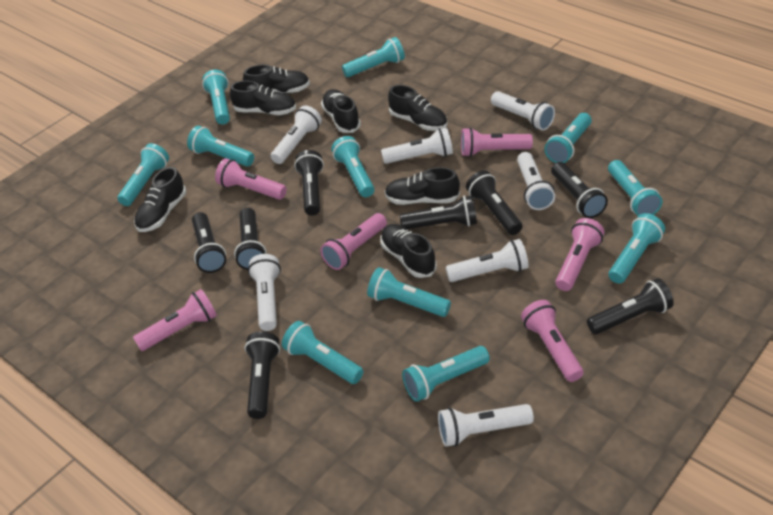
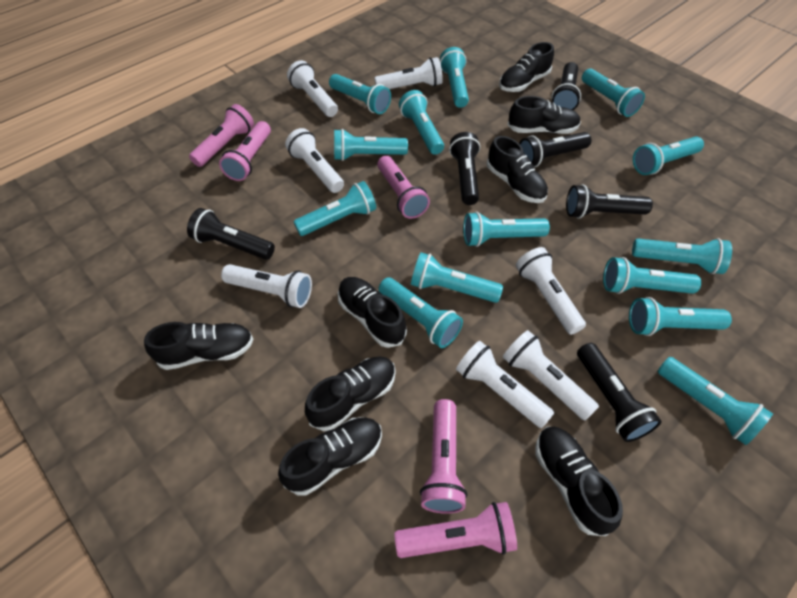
black flashlight: [192,212,226,273] [234,208,267,270] [245,332,280,419] [294,150,324,216] [400,195,477,229] [466,170,523,235] [551,162,608,218] [587,278,674,334] = 8 -> [187,208,275,260] [449,132,480,205] [519,132,591,167] [551,62,581,110] [566,184,653,219] [577,343,662,442] = 6
black shoe: [134,167,186,232] [230,80,296,115] [243,65,310,94] [321,89,361,133] [380,224,437,278] [385,167,460,205] [388,85,447,131] = 7 -> [144,322,253,370] [278,417,382,496] [305,356,396,431] [338,277,407,348] [487,136,548,203] [499,42,554,92] [507,96,581,134] [535,426,623,536] = 8
pink flashlight: [133,289,217,351] [215,158,287,200] [320,213,387,270] [461,127,533,157] [521,300,584,382] [555,218,605,291] = 6 -> [189,104,254,167] [219,121,271,181] [377,156,430,219] [394,502,517,558] [420,399,467,514] = 5
turquoise flashlight: [117,143,169,206] [187,126,254,167] [202,70,230,125] [282,321,363,384] [331,136,375,197] [342,37,405,77] [367,267,451,317] [402,346,490,402] [545,113,592,163] [608,160,662,216] [609,213,665,284] = 11 -> [294,181,376,236] [329,74,391,114] [334,129,408,161] [378,277,463,348] [399,90,444,155] [411,252,503,303] [440,47,469,108] [463,212,550,247] [582,69,645,117] [603,257,701,294] [629,297,732,336] [632,238,732,274] [633,136,704,175] [657,357,773,445] = 14

